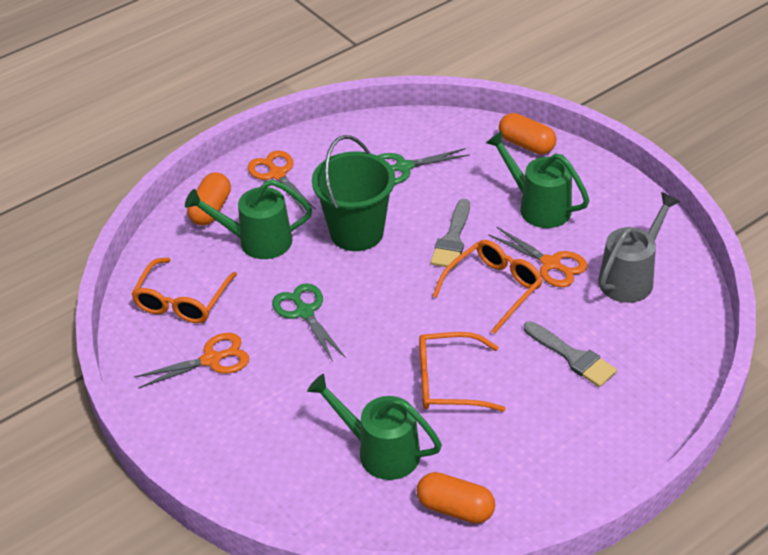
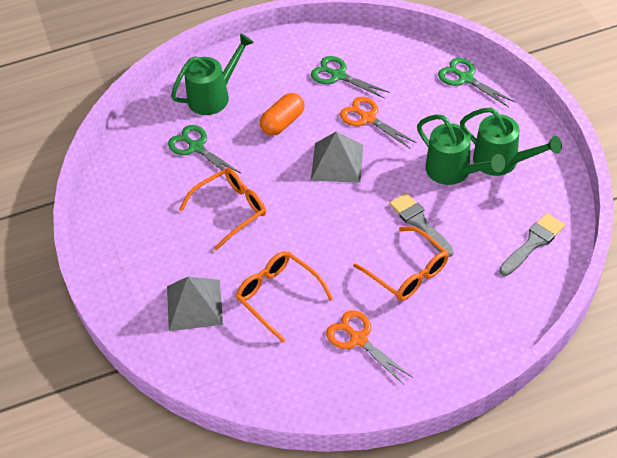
green bucket: [312,135,395,251] = 1 -> none = 0
green scissors: [272,283,346,362] [378,148,470,184] = 2 -> [168,125,241,173] [311,56,390,99] [438,58,515,107] = 3
grey pyramid: none = 0 -> [167,277,223,331] [311,132,363,183] = 2
grey watering can: [598,192,680,303] = 1 -> none = 0
orange capsule: [187,172,231,226] [417,472,495,524] [499,113,556,155] = 3 -> [260,93,305,136] = 1
orange scissors: [134,333,249,389] [248,150,316,212] [489,227,588,287] = 3 -> [326,310,413,385] [340,97,417,148] = 2

